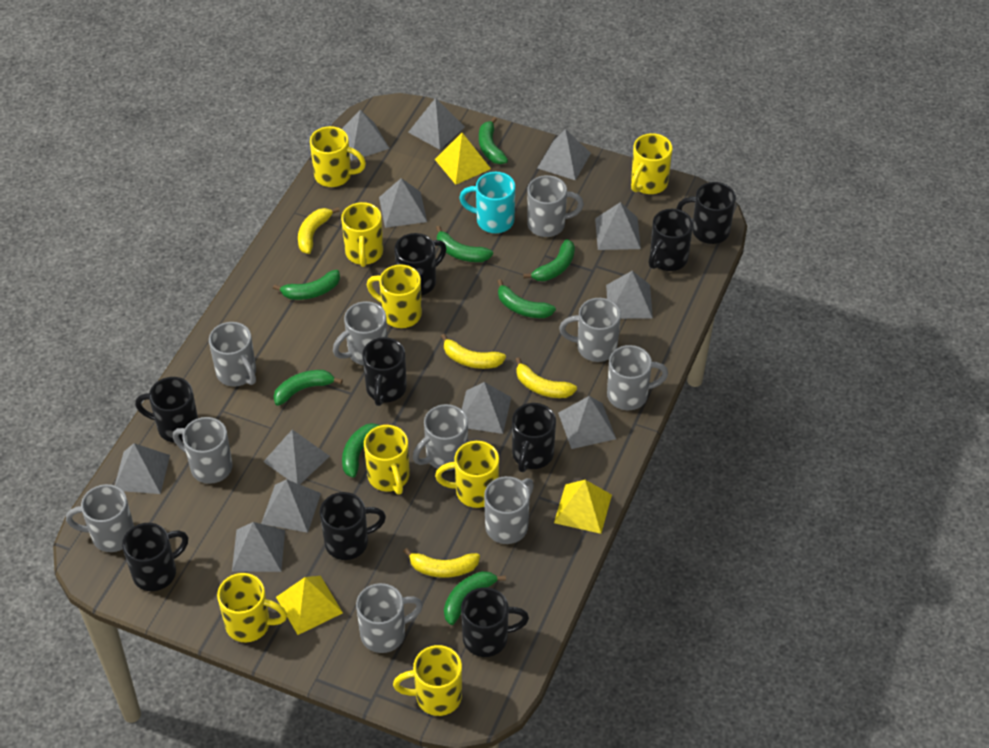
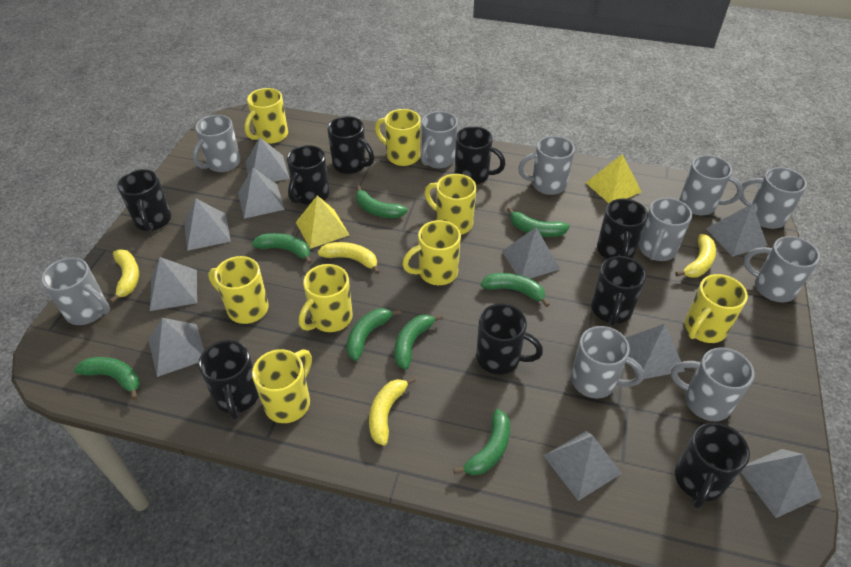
grey pyramid: [115,443,170,494] [232,522,285,572] [261,479,321,533] [263,429,330,484] [342,110,390,161] [379,178,427,228] [408,98,465,150] [462,382,511,434] [537,129,591,180] [558,396,616,449] [595,202,641,250] [606,271,653,319] = 12 -> [148,318,204,377] [150,257,197,311] [184,199,231,251] [238,168,285,219] [245,137,290,182] [502,227,560,278] [544,431,622,501] [626,324,685,379] [706,203,768,257] [741,449,821,518] = 10
turquoise mug: [459,172,515,233] = 1 -> none = 0
yellow pyramid: [276,576,343,635] [435,133,491,185] [554,480,612,534] = 3 -> [296,195,349,249] [586,154,642,203] = 2

